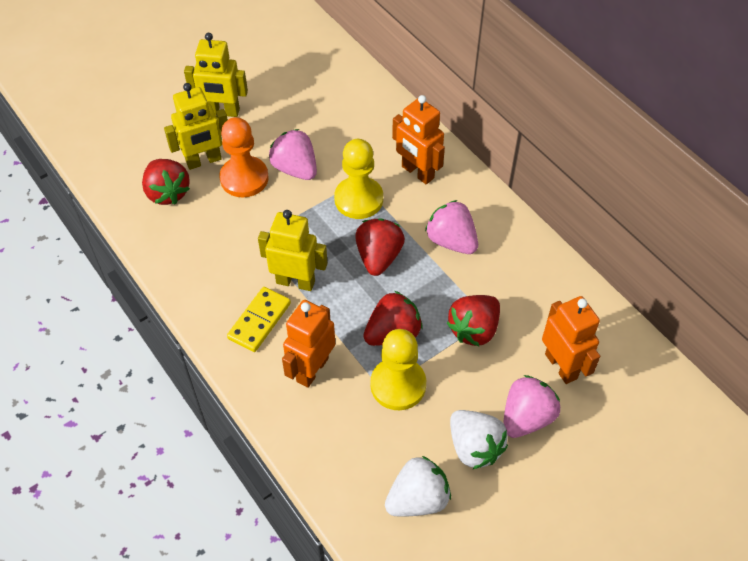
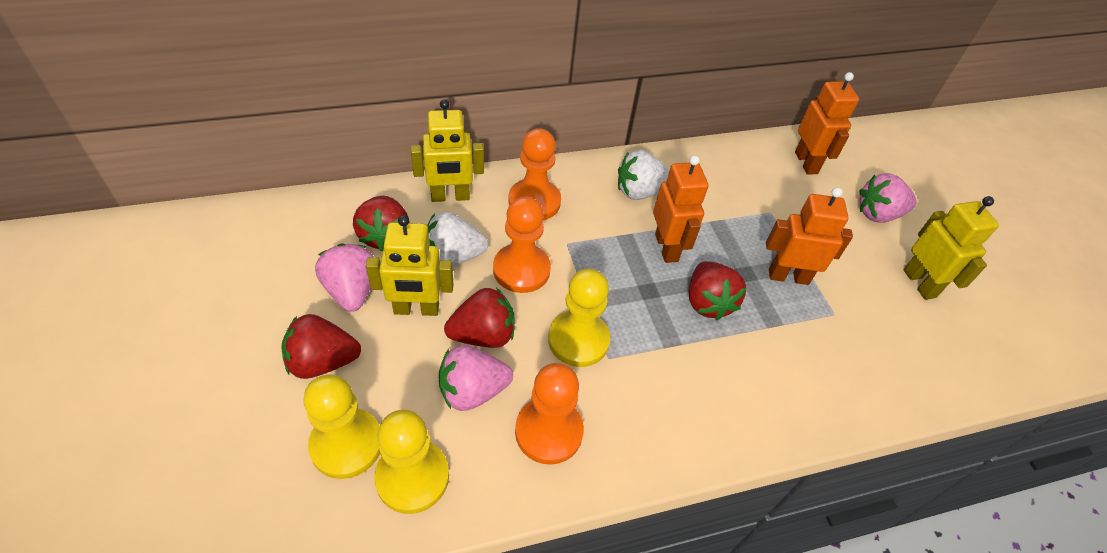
orange pawn: [219,117,269,197] = 1 -> [493,196,551,293] [508,128,561,220] [515,363,584,465] = 3
yellow domino: [227,287,291,352] = 1 -> none = 0
yellow pawn: [334,139,383,219] [370,329,426,410] = 2 -> [303,374,380,479] [374,409,449,514] [548,269,610,367] = 3

